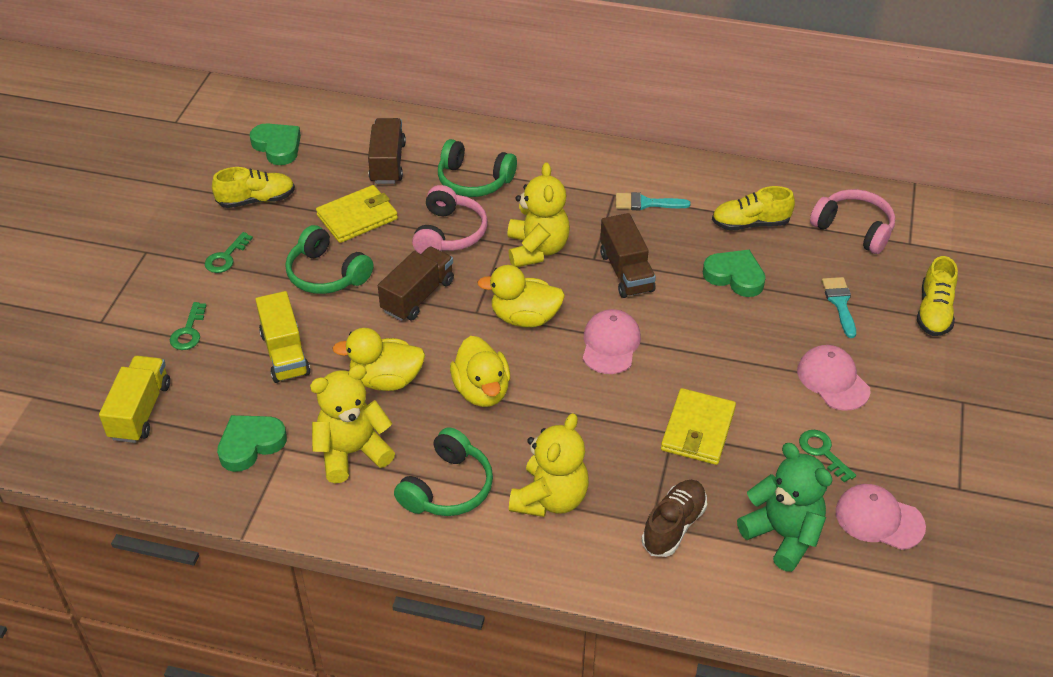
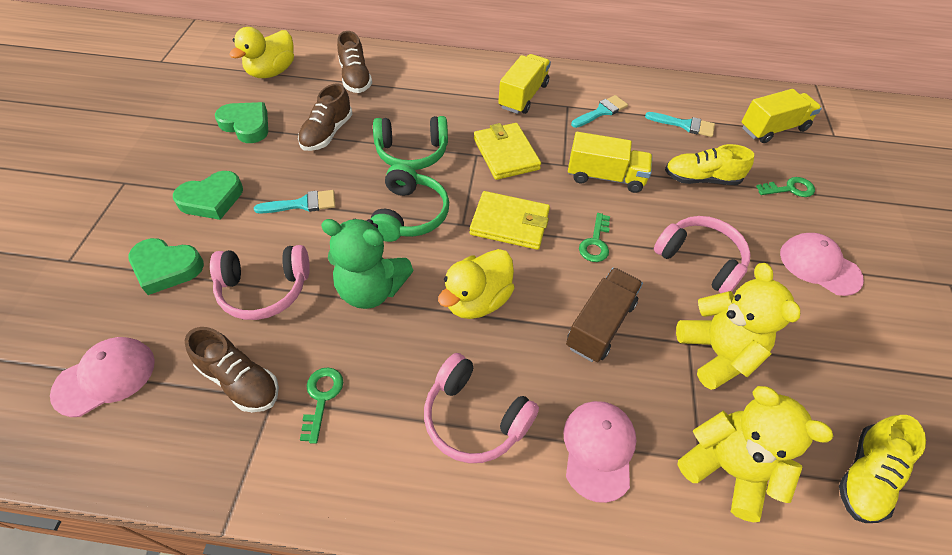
brown shoe: [642,480,707,557] = 1 -> [185,327,279,412] [298,83,353,151] [337,31,372,93] = 3
brown truck: [368,118,406,184] [378,246,454,321] [600,213,656,298] = 3 -> [566,268,643,362] = 1
green headphones: [285,225,373,294] [394,427,493,516] [438,139,517,197] = 3 -> [371,163,449,242] [373,116,448,170] = 2
pink headphones: [412,185,488,254] [810,189,895,254] = 2 -> [210,245,310,320] [424,353,539,463] [654,216,751,293] = 3
turquoise brush: [616,192,691,210] [822,277,856,338] = 2 -> [254,190,335,213] [571,95,628,128] [645,112,715,137] = 3
yellow duck: [332,328,425,391] [450,336,510,407] [477,265,565,327] = 3 -> [229,27,294,78] [438,249,515,319] = 2
yellow shoe: [212,167,295,208] [712,186,795,231] [917,256,958,336] = 3 -> [665,144,754,185] [839,415,926,523] = 2
yellow teddy bear: [310,365,395,483] [507,162,570,267] [509,413,589,517] = 3 -> [676,263,800,390] [678,386,833,522] = 2
yellow truck: [99,356,170,443] [255,291,310,383] = 2 -> [498,54,551,114] [568,132,652,193] [742,89,822,143] = 3

